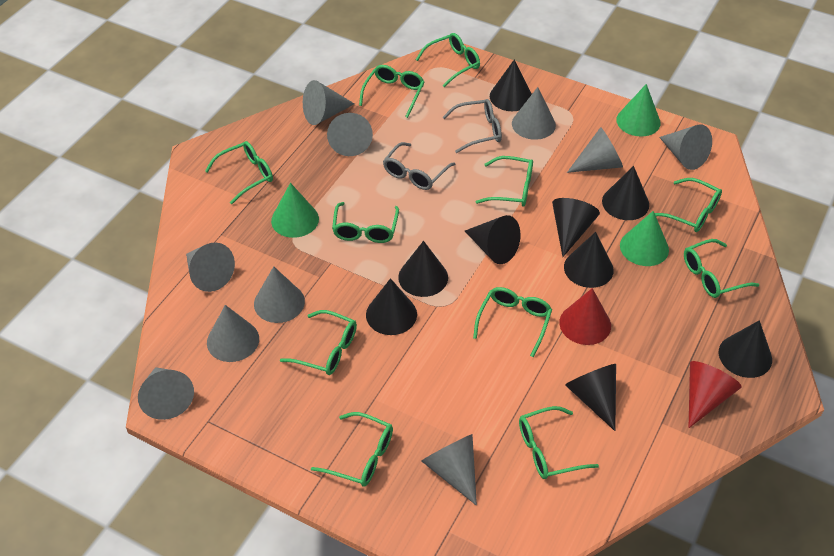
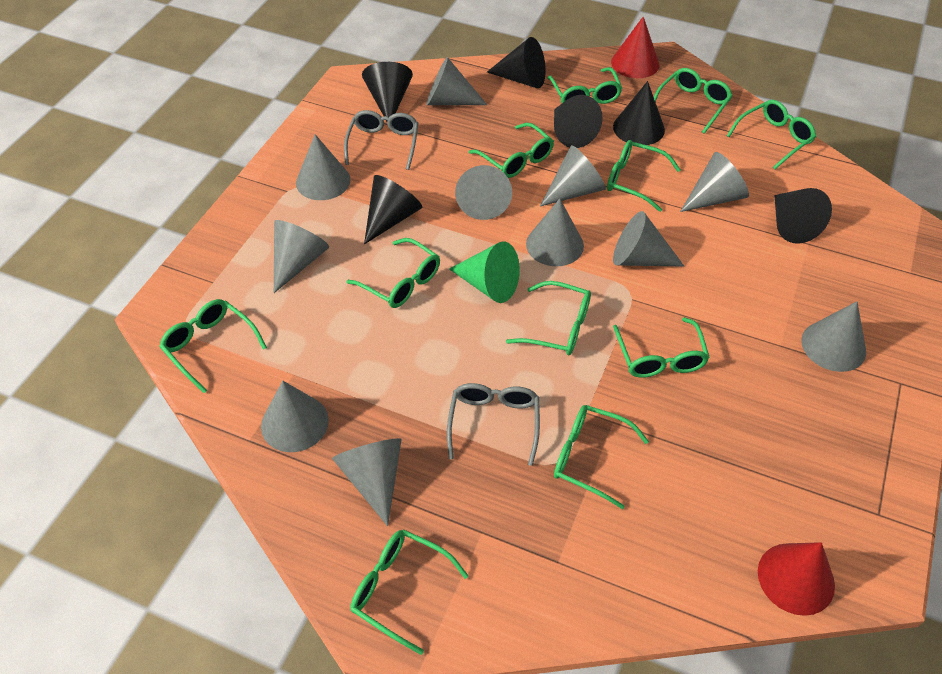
black cone: [366,278,417,335] [398,241,448,297] [465,215,521,264] [490,59,532,111] [552,198,600,257] [564,232,614,288] [565,364,616,431] [602,166,649,220] [718,320,772,378] = 9 -> [362,62,413,121] [364,175,422,244] [487,37,546,88] [554,95,603,148] [613,81,665,145] [775,188,832,244] = 6
green cone: [271,183,319,238] [616,84,661,136] [620,211,669,266] = 3 -> [449,242,520,303] = 1
grey cone: [138,367,194,420] [186,242,235,292] [207,305,259,362] [254,266,305,323] [303,80,355,125] [327,113,373,156] [421,434,477,506] [512,87,556,140] [567,127,623,173] [659,125,712,170] = 10 -> [261,381,329,452] [274,220,329,293] [296,134,351,200] [332,438,402,526] [426,57,487,105] [455,165,512,220] [526,198,584,266] [540,145,606,206] [613,211,684,267] [680,152,749,212] [801,301,866,372] = 11

